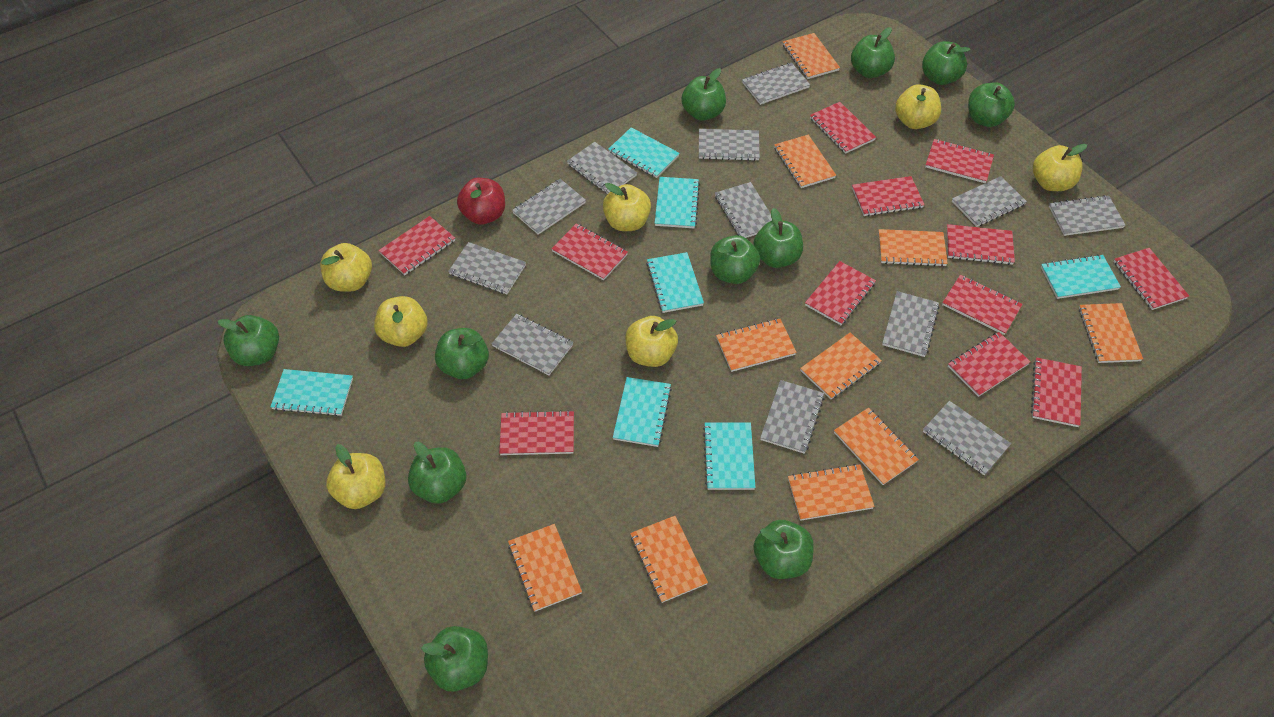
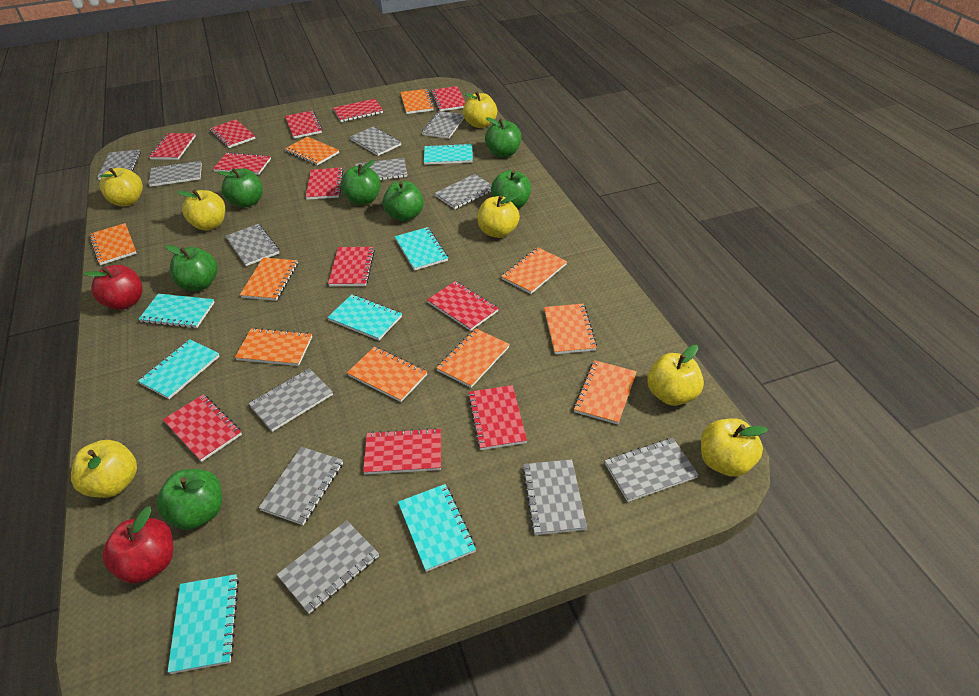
green apple: [217,315,279,366] [408,442,466,504] [421,626,488,692] [435,328,489,379] [682,68,726,121] [710,235,760,284] [753,208,803,268] [754,520,814,579] [851,27,895,78] [922,41,970,85] [968,82,1015,127] = 11 -> [156,469,222,530] [165,245,218,291] [217,168,263,208] [341,160,381,205] [383,181,424,221] [485,117,521,157] [491,170,531,209] = 7
red apple: [457,178,505,225] = 1 -> [84,265,143,310] [102,506,173,584] = 2

